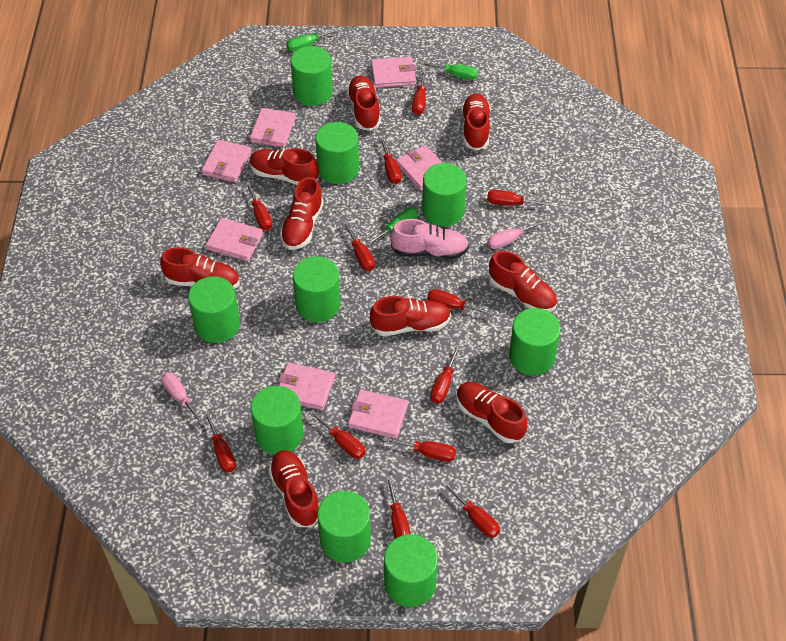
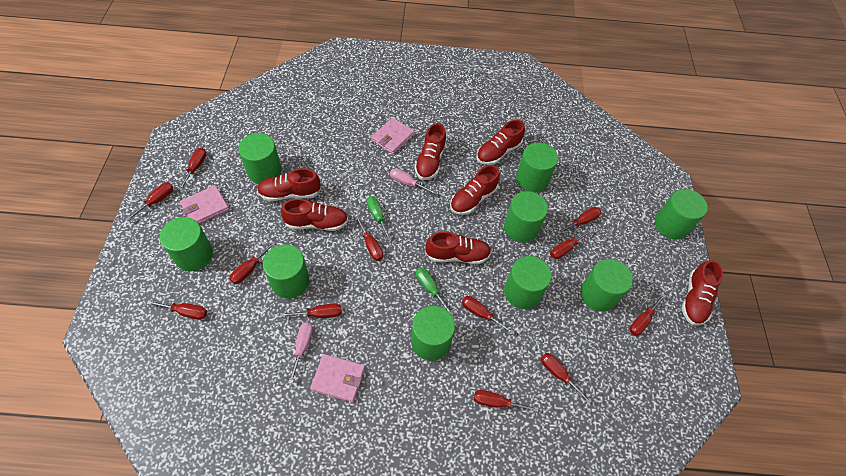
green screwdriver: [286,28,341,52] [366,207,418,246] [420,61,478,80] = 3 -> [367,196,392,241] [416,268,453,315] = 2
pink shoe: [390,219,469,259] = 1 -> none = 0
pink wallet: [201,140,251,182] [206,218,263,261] [250,108,296,148] [278,362,335,410] [348,389,408,439] [371,57,416,88] [396,145,442,191] = 7 -> [180,185,229,224] [310,354,365,402] [371,118,414,154] = 3
red shoe: [160,247,240,289] [249,148,319,185] [268,450,319,527] [280,177,324,250] [347,75,381,131] [370,296,451,336] [456,382,527,443] [461,93,491,151] [489,250,557,312] = 9 -> [257,168,321,201] [281,199,348,231] [415,123,446,180] [425,231,491,264] [450,165,500,215] [476,120,525,165] [681,260,723,326] = 7

